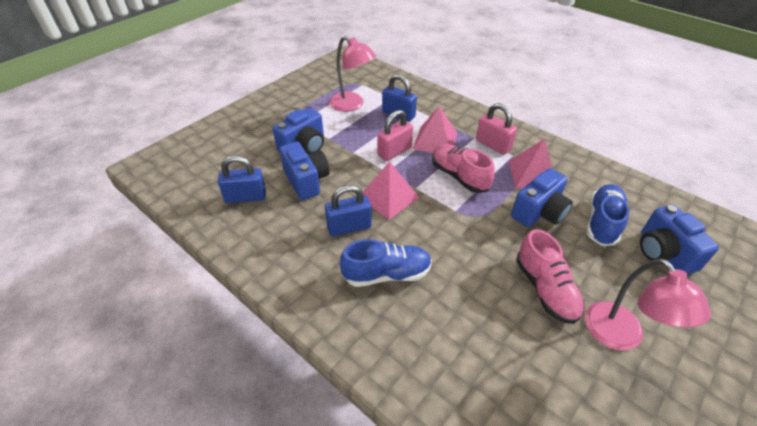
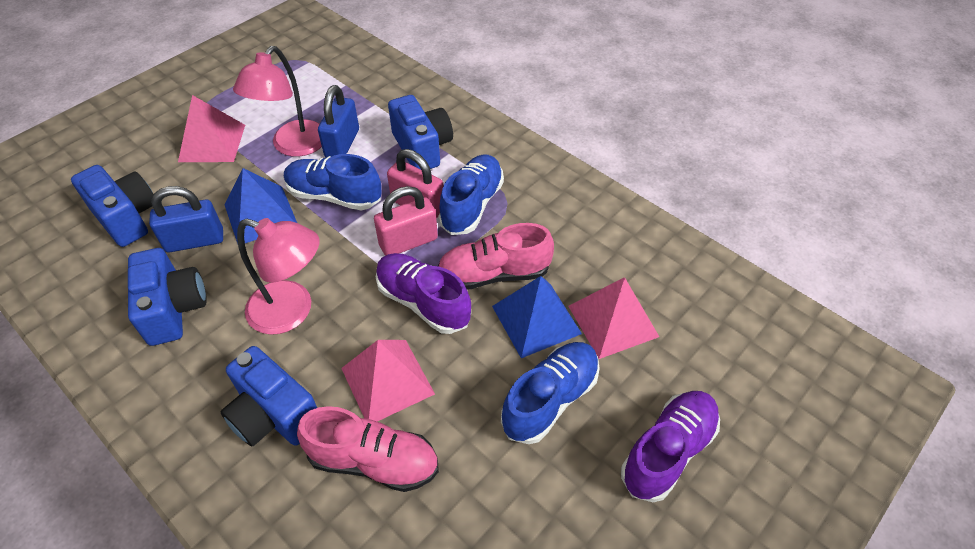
blue padlock: [218,155,266,203] [325,185,372,236] [382,74,417,122] = 3 -> [149,186,223,252] [318,85,359,158] = 2
blue pyramid: none = 0 -> [225,168,297,243] [492,276,582,358] = 2
blue shoe: [340,239,432,287] [587,184,629,246] = 2 -> [284,154,382,210] [438,154,504,235] [501,342,600,444] = 3
purple shoe: none = 0 -> [376,253,471,334] [621,391,720,502] = 2

